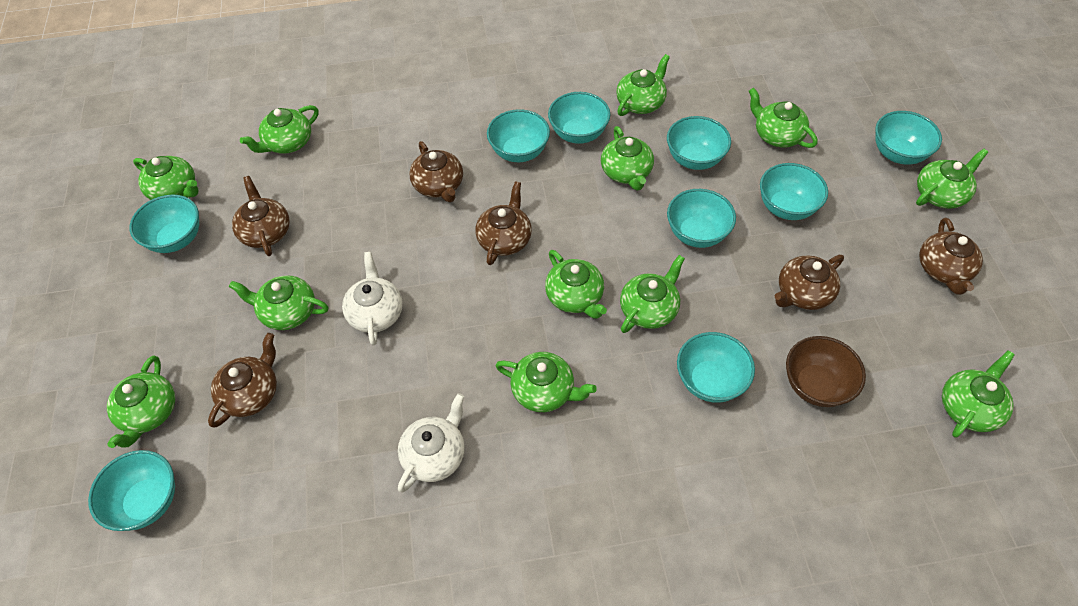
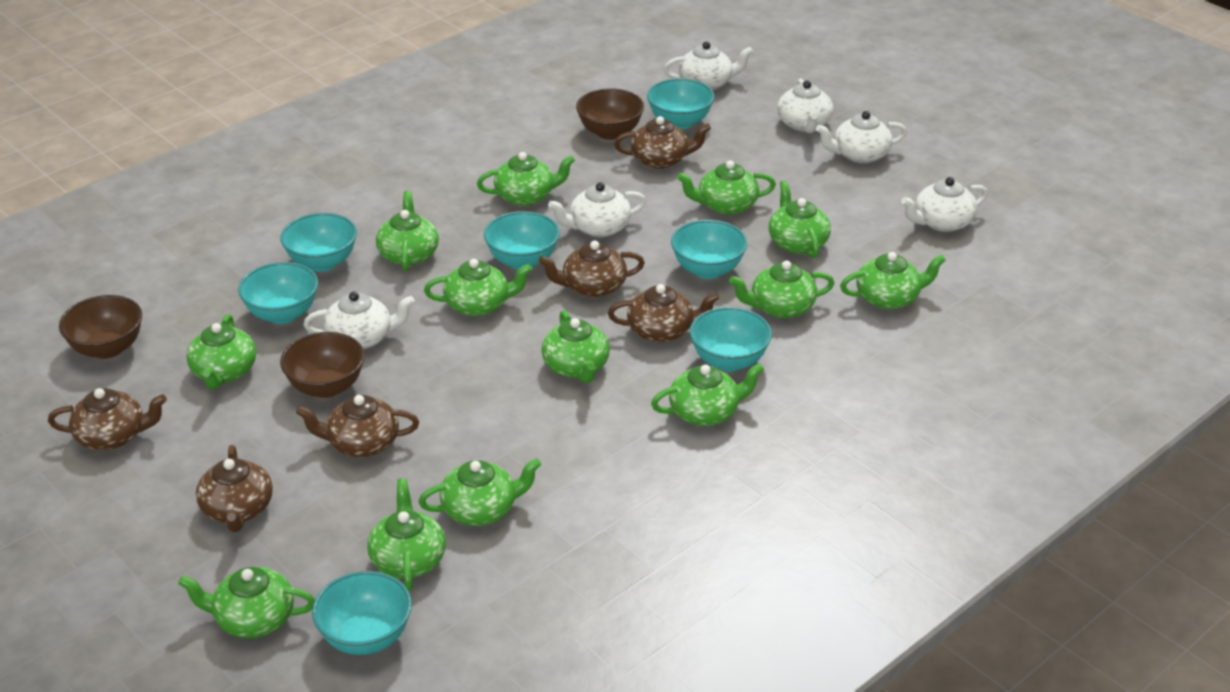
brown bowl: [786,336,866,407] = 1 -> [59,295,142,359] [280,332,365,398] [576,88,644,140] = 3
green teapot: [107,356,175,448] [133,156,198,200] [229,275,329,330] [240,105,319,154] [495,352,597,412] [545,250,607,319] [601,126,654,191] [616,54,670,116] [620,255,685,333] [749,87,817,148] [916,149,989,209] [942,350,1015,438] = 12 -> [178,567,315,638] [186,314,256,389] [367,478,446,590] [376,191,439,271] [419,458,542,526] [424,259,532,316] [477,152,575,206] [541,310,610,383] [651,363,764,426] [677,161,776,215] [729,261,834,318] [769,180,831,258] [840,252,946,309] = 13
turquoise bowl: [88,450,175,531] [130,195,199,253] [487,109,550,162] [548,92,610,144] [667,116,731,170] [667,189,736,248] [677,332,755,403] [760,163,828,220] [875,111,942,164] = 9 -> [238,262,318,324] [280,213,357,271] [312,571,412,655] [484,211,560,269] [647,78,714,129] [671,220,747,279] [690,307,772,371] = 7
white teapot: [342,252,403,345] [398,393,465,492] = 2 -> [304,291,415,349] [548,182,646,237] [664,41,753,90] [777,79,833,133] [816,111,907,163] [901,177,988,232] = 6

